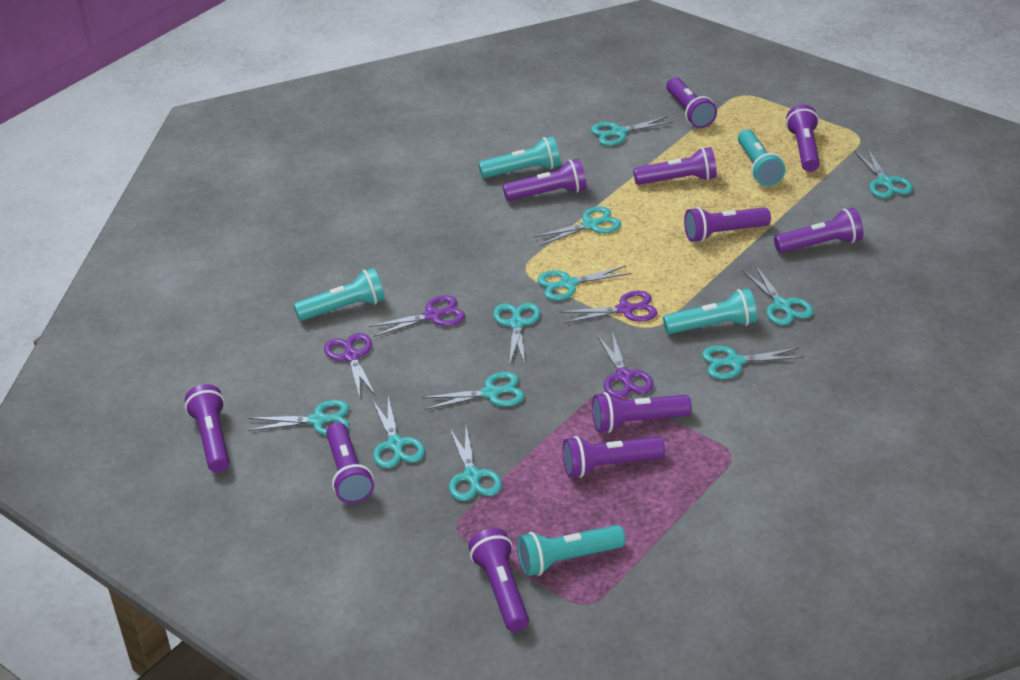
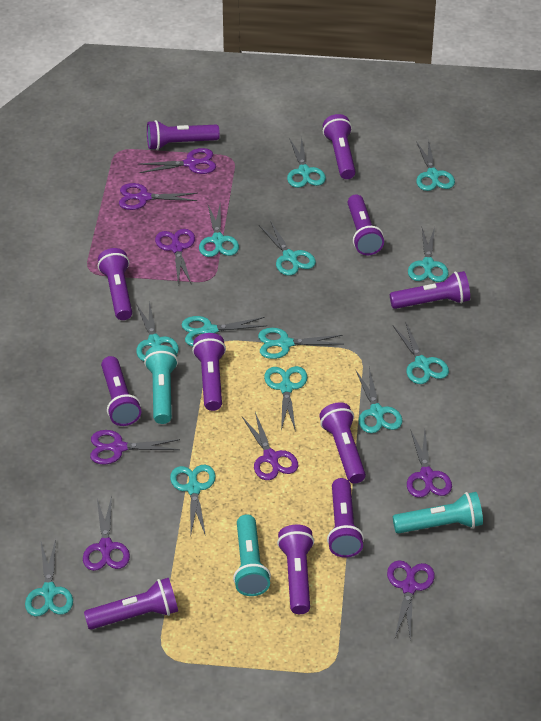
purple scissors: [324,333,376,397] [369,295,465,337] [560,290,658,323] [597,331,654,398] = 4 -> [83,496,130,571] [90,430,180,464] [119,183,198,210] [139,148,216,174] [155,229,195,285] [242,412,298,480] [387,560,435,641] [407,429,452,498] = 8
turquoise flashlight: [294,268,385,321] [479,136,561,178] [517,525,626,576] [663,289,757,334] [738,129,786,186] = 5 -> [144,345,178,424] [233,514,271,596] [393,492,483,533] = 3
turquoise scissors: [248,400,349,436] [372,397,425,468] [422,372,524,410] [449,427,502,501] [493,303,540,366] [534,206,621,246] [537,266,631,300] [591,116,673,146] [702,346,804,379] [743,266,814,325] [854,148,913,198] = 11 -> [25,539,73,617] [136,301,179,361] [170,465,216,536] [182,316,267,346] [199,205,239,257] [258,328,343,359] [259,220,316,276] [264,366,307,431] [287,137,326,188] [356,368,403,433] [393,321,449,384] [408,227,449,282] [416,139,455,191] = 13

